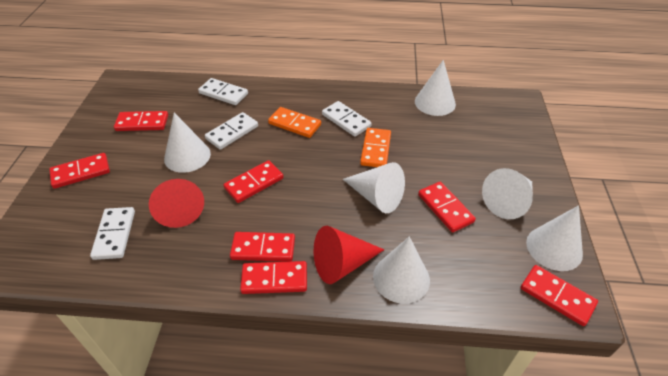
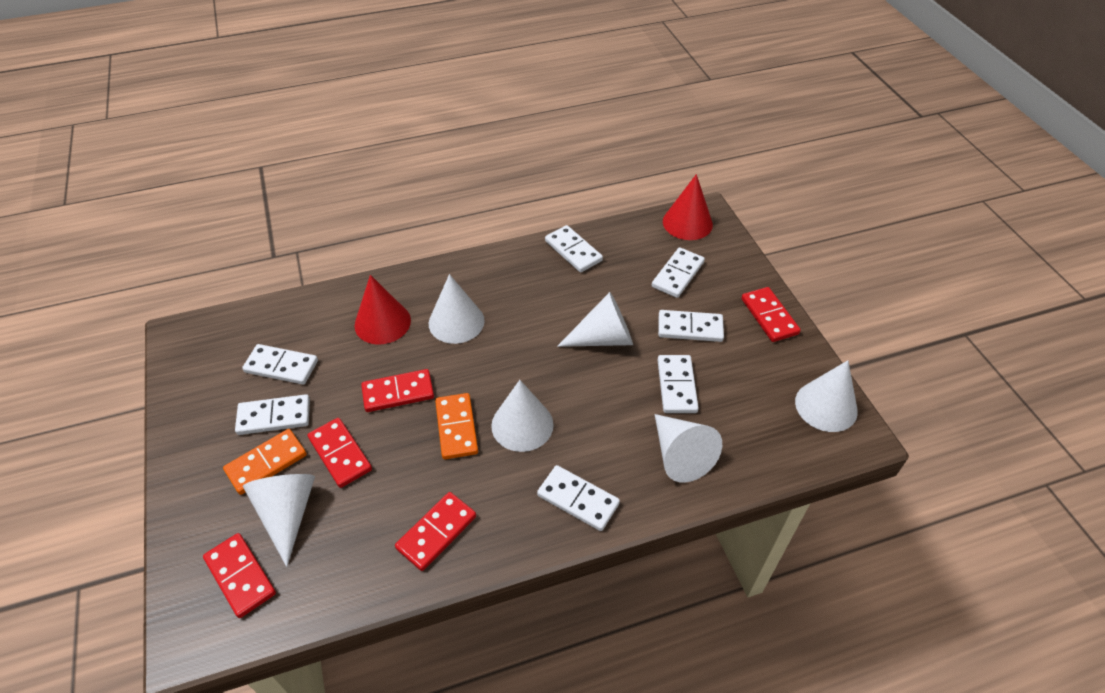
red domino: [49,153,110,189] [114,111,168,131] [223,160,284,203] [230,232,295,262] [240,261,307,294] [418,182,476,232] [521,265,598,326] = 7 -> [203,533,276,618] [308,418,372,488] [361,369,434,412] [395,492,476,571] [742,287,801,342] = 5
white domino: [90,207,135,260] [198,78,248,105] [205,112,258,150] [322,101,372,137] = 4 -> [235,394,310,435] [242,344,318,385] [537,465,620,531] [545,225,603,273] [652,247,705,298] [658,310,724,342] [658,355,699,413] = 7

